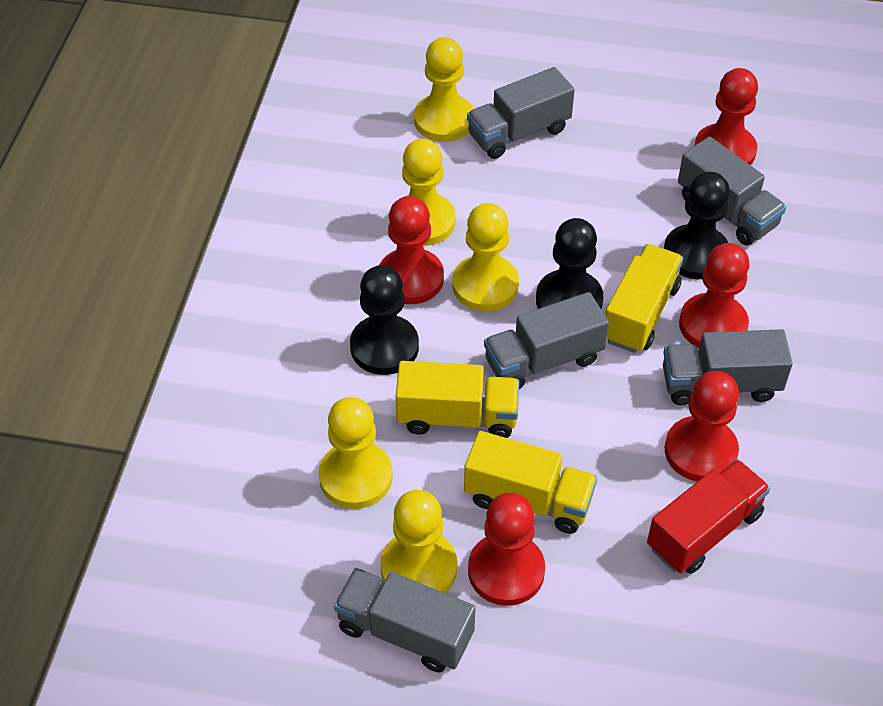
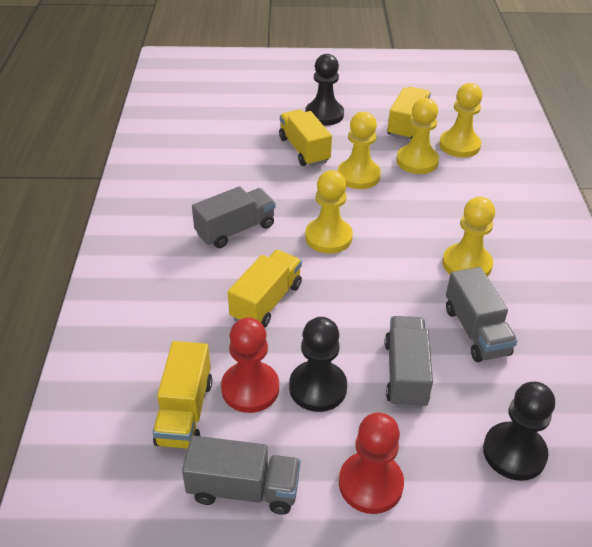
grey truck: [334,568,476,673] [467,67,575,159] [484,292,609,389] [663,329,793,405] [678,136,786,246] = 5 -> [182,436,301,515] [192,186,276,248] [385,316,433,409] [446,267,517,362] = 4
red pawn: [379,196,444,304] [468,493,545,606] [665,371,739,482] [679,243,749,348] [695,68,758,165] = 5 -> [221,317,279,413] [339,413,404,514] = 2
red truck: [647,459,770,574] = 1 -> none = 0
yellow truck: [396,361,519,438] [464,431,597,534] [605,244,683,353] = 3 -> [153,341,212,449] [228,250,302,328] [279,109,332,167] [387,87,431,140] = 4

